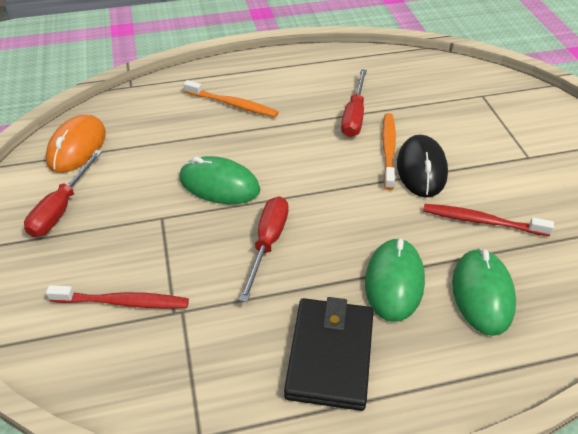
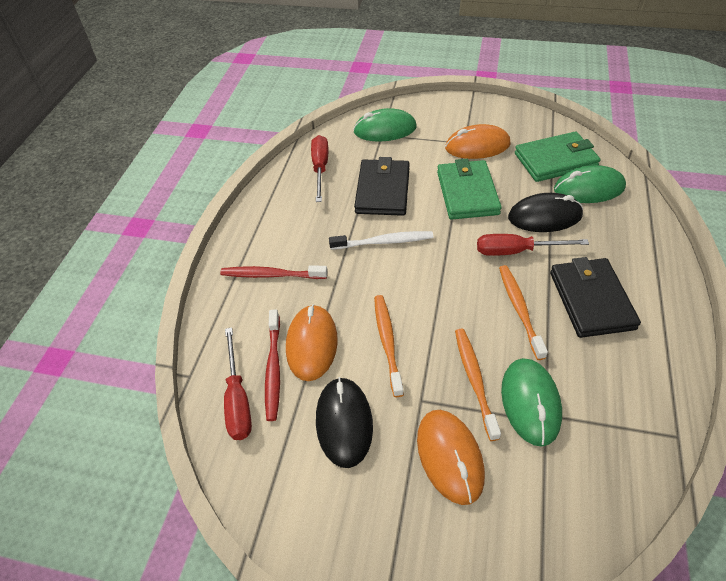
black mouse: [397,135,448,198] = 1 -> [316,377,373,468] [508,193,583,232] = 2
black wallet: [284,297,374,411] = 1 -> [354,157,410,216] [550,257,641,338] = 2
green wallet: none = 0 -> [437,159,502,220] [515,131,601,182] = 2
orange mouse: [46,115,106,173] = 1 -> [286,304,338,381] [417,410,485,505] [445,124,511,159] = 3
orange toothbrush: [184,80,278,117] [382,113,396,190] = 2 -> [374,295,404,397] [455,329,501,441] [499,265,548,360] = 3
white toothbrush: none = 0 -> [329,231,433,250] = 1

